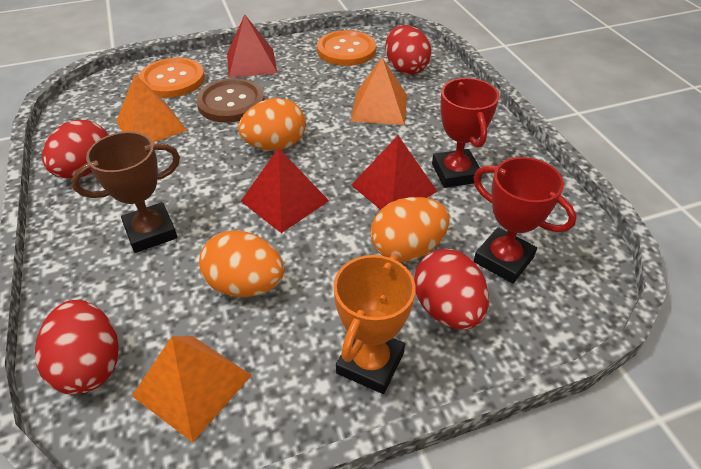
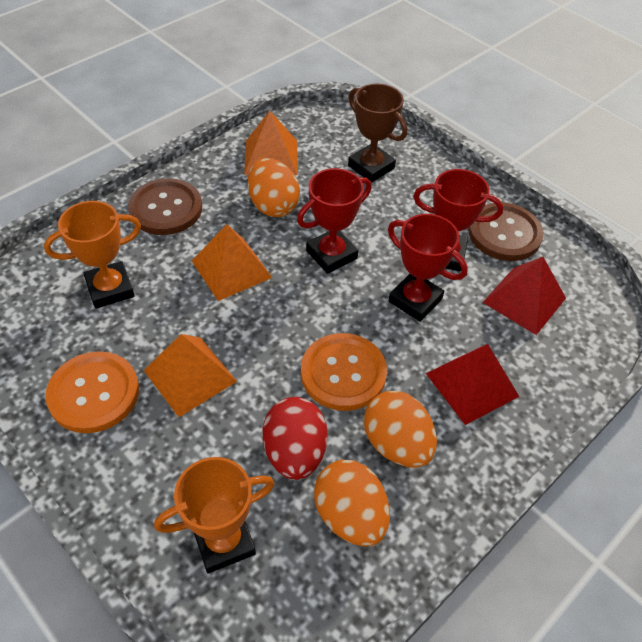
brown button: [196,78,265,123] = 1 -> [128,178,202,235] [468,203,544,261] = 2
orange trophy: [333,254,416,394] = 1 -> [44,201,141,309] [154,457,275,574] = 2
red egg: [35,300,119,394] [42,120,108,178] [385,25,431,75] [414,249,489,329] = 4 -> [263,397,328,480] = 1
red pyramid: [227,15,277,78] [241,148,329,233] [351,136,438,210] = 3 -> [426,344,519,425] [482,257,566,335] = 2
red trophy: [432,78,499,188] [473,157,577,283] = 2 -> [297,168,372,274] [388,214,468,322] [413,169,503,272] = 3

